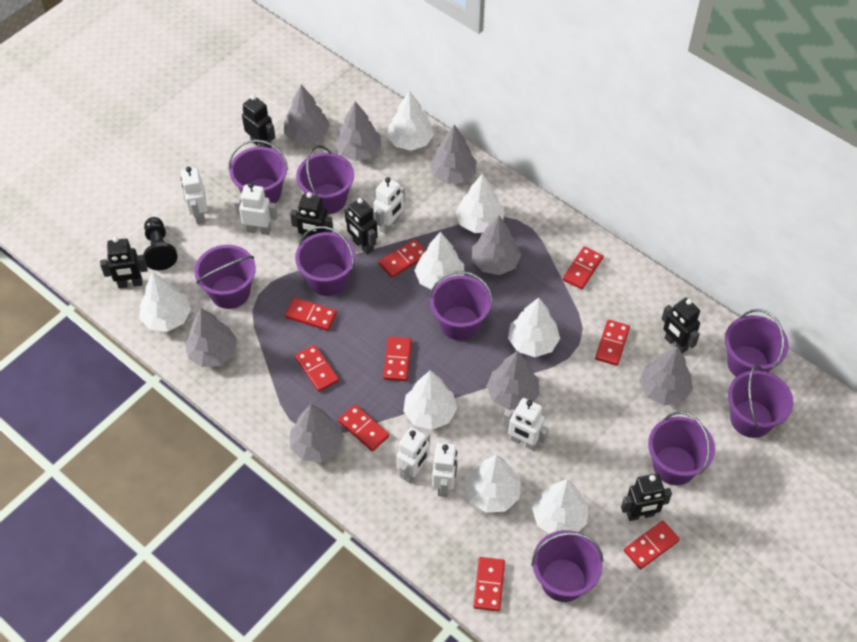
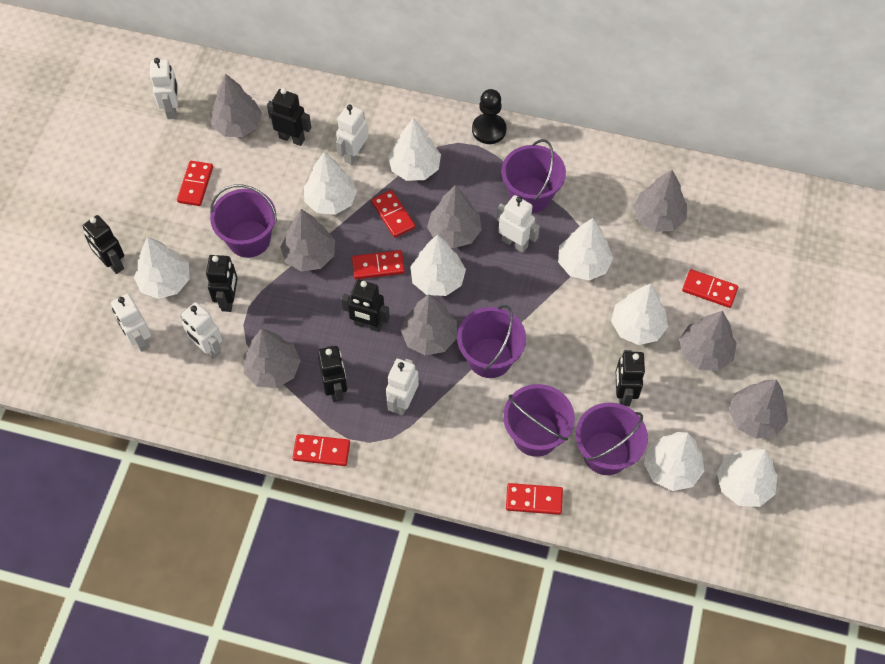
purple bucket: [194,245,256,309] [228,140,288,203] [295,226,356,296] [296,145,354,214] [429,271,493,340] [531,530,603,602] [648,412,715,485] [725,309,789,377] [728,365,793,438] = 9 -> [210,184,277,258] [457,305,526,378] [501,139,566,213] [503,384,575,457] [576,402,648,475] = 5
red domino: [285,298,337,331] [295,345,339,392] [338,405,389,451] [379,239,425,278] [383,337,412,381] [473,557,505,611] [563,246,603,289] [595,320,630,366] [624,521,680,569] = 9 -> [177,161,213,206] [292,434,350,466] [352,250,405,279] [371,190,415,238] [506,483,563,515] [682,269,738,308] = 6

